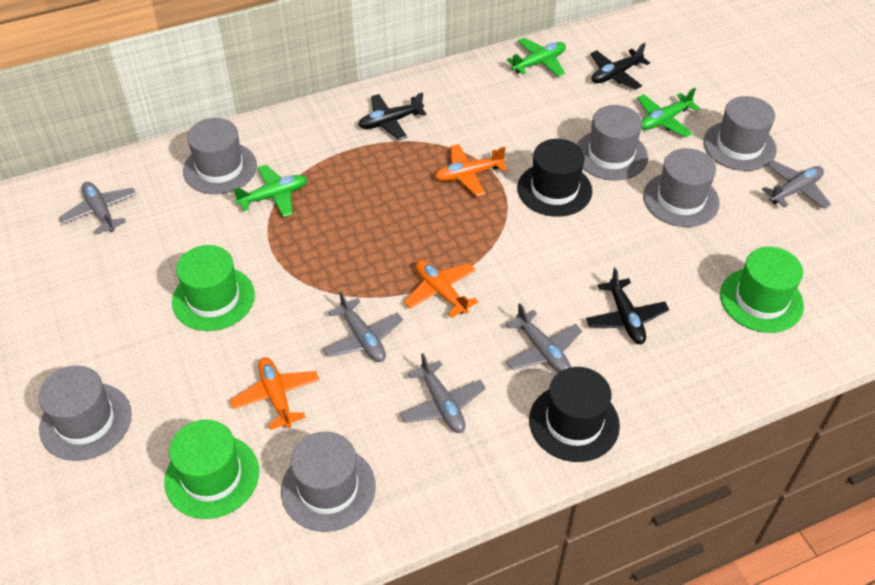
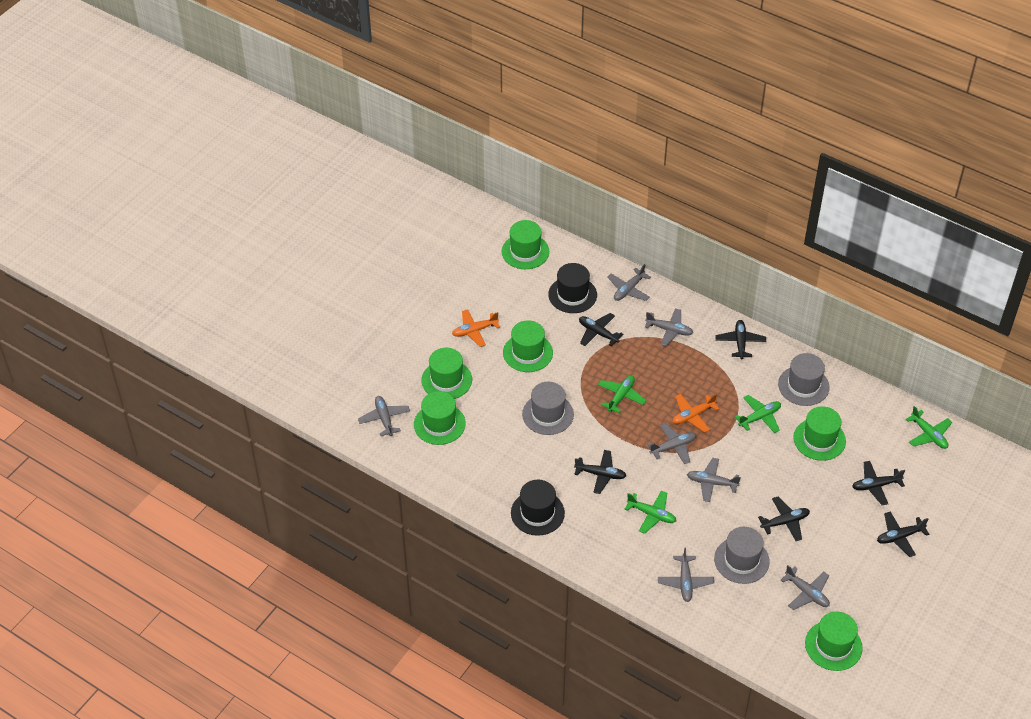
black plane: [358,92,427,140] [586,268,669,344] [590,43,650,90] = 3 -> [574,450,627,494] [579,313,623,347] [715,320,766,359] [758,497,810,541] [852,461,905,505] [877,511,929,557] = 6
green hat: [164,420,259,519] [172,245,255,331] [720,247,804,333] = 3 -> [414,391,466,445] [421,348,472,399] [502,220,549,269] [503,320,553,372] [793,406,846,461] [805,611,863,671] = 6
green plane: [233,165,307,217] [507,38,566,77] [637,88,700,137] = 3 -> [598,375,646,413] [625,491,676,534] [735,395,781,433] [906,406,952,449] = 4
grey hat: [38,366,131,461] [183,118,257,194] [281,431,376,532] [577,105,648,180] [643,148,720,227] [703,96,777,171] = 6 -> [522,382,574,435] [714,527,770,584] [778,353,830,406] = 3
grey plane: [59,182,137,234] [323,291,403,362] [400,353,486,433] [506,303,582,372] [762,160,831,209] = 5 -> [358,396,410,436] [607,264,651,301] [645,308,693,346] [647,423,696,464] [658,547,714,602] [687,458,741,502] [781,565,830,610] = 7
orange plane: [230,357,319,430] [404,260,478,318] [435,144,507,196] = 3 -> [452,309,500,347] [673,394,719,432] = 2

